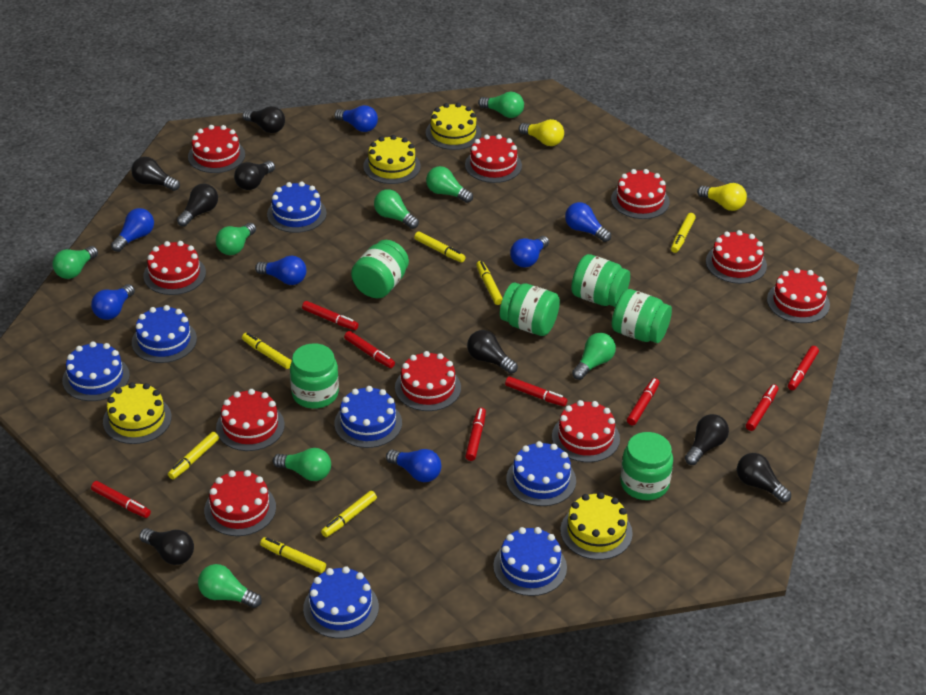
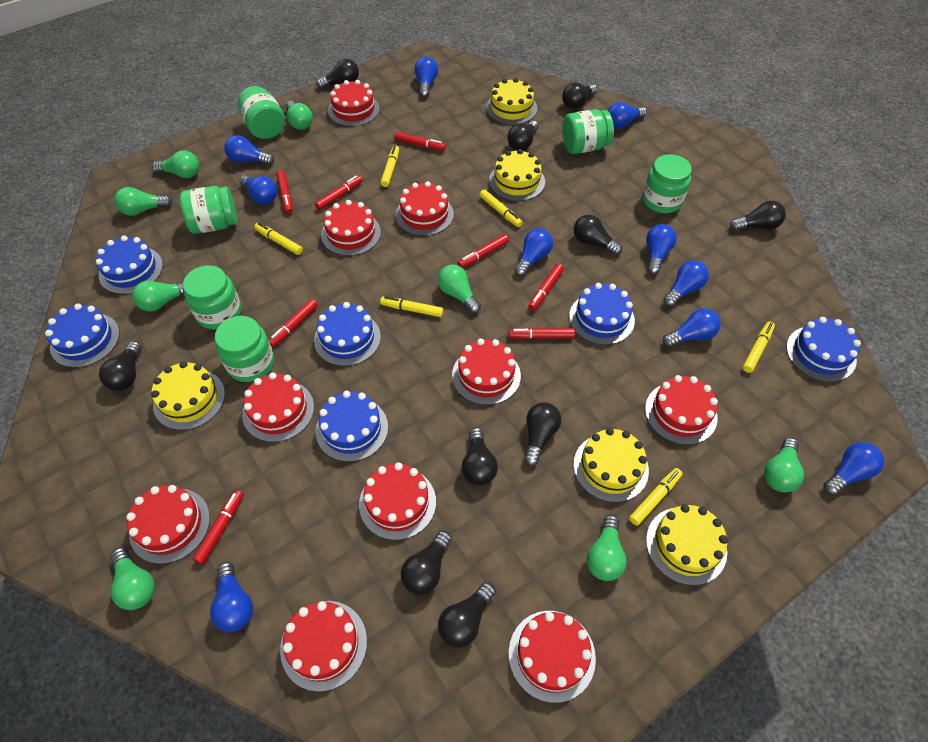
black light bulb: [131,157,180,191] [139,528,194,565] [177,184,218,227] [234,161,275,190] [243,106,285,133] [467,330,518,374] [685,414,729,465] [737,453,791,503] = 8 -> [99,341,142,391] [316,59,359,89] [401,531,452,595] [438,582,496,648] [461,428,498,485] [507,121,538,150] [524,402,561,466] [562,83,597,109] [573,215,623,255] [730,201,786,231] = 10
blue cake: [62,341,130,401] [132,305,197,363] [267,181,327,233] [303,566,379,638] [334,386,402,448] [493,527,567,596] [506,441,576,506] = 7 -> [45,303,120,368] [96,236,163,294] [314,302,381,366] [316,391,388,462] [569,283,635,345] [786,317,861,382] = 6
blue light bulb: [91,284,135,320] [111,208,154,252] [255,255,306,285] [334,105,378,132] [386,449,441,482] [510,236,549,267] [565,202,611,242] = 7 -> [210,562,253,632] [224,135,274,165] [239,175,277,204] [414,57,438,98] [514,228,553,276] [608,102,647,129] [646,224,677,275] [663,260,709,307] [663,308,721,347] [823,442,884,495] = 10
yellow cake: [103,382,172,444] [363,135,421,184] [426,103,481,150] [560,492,633,560] = 4 -> [151,361,225,430] [486,78,538,125] [489,149,545,201] [573,428,649,502] [646,504,728,586] = 5
yellow light bulb: [519,119,564,146] [697,183,747,211] = 2 -> none = 0
yellow marker: [168,432,219,480] [242,333,292,369] [260,537,326,573] [321,491,377,537] [414,231,466,262] [476,261,503,305] [671,213,696,253] = 7 -> [254,223,303,255] [380,296,443,317] [381,145,399,187] [480,190,523,227] [629,468,683,526] [743,321,775,373] = 6

